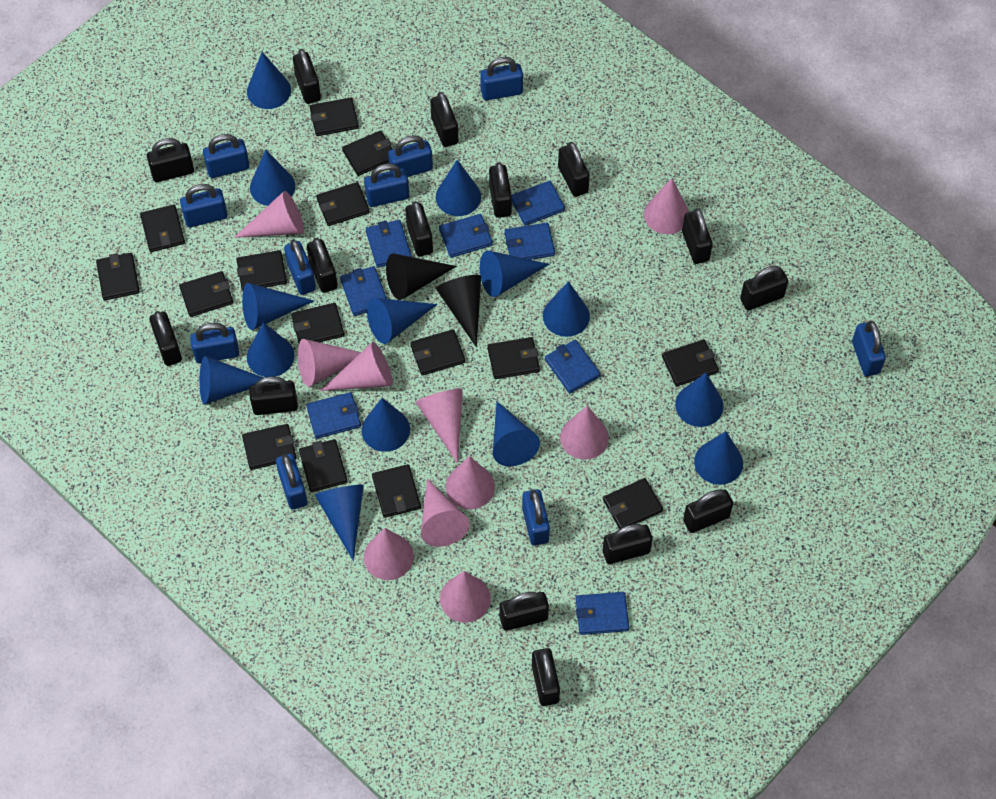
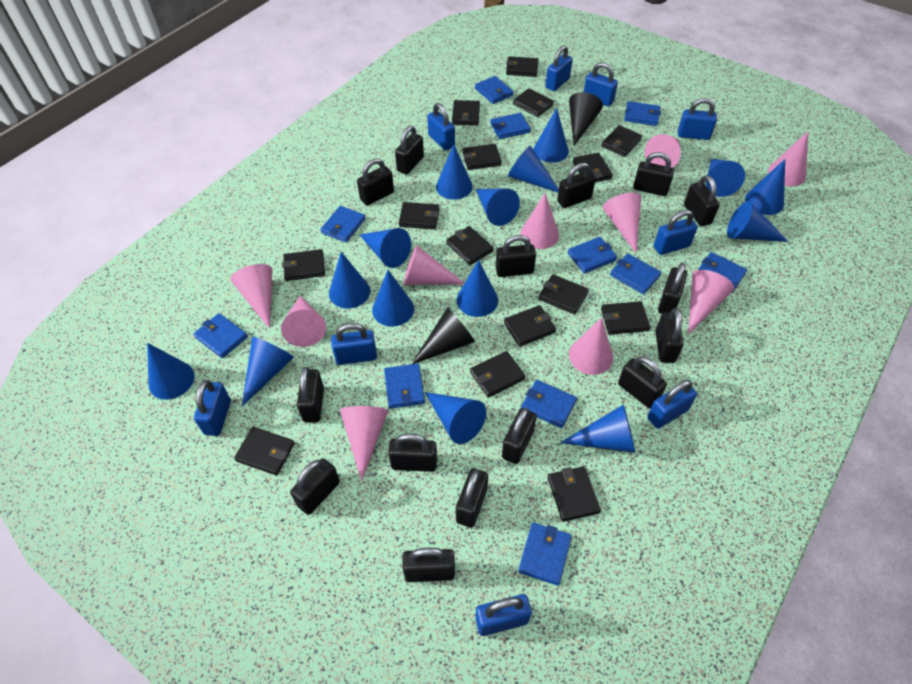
blue cone: [199,356,264,404] [242,283,314,330] [247,52,291,109] [247,322,294,377] [250,150,295,206] [315,485,364,561] [362,398,410,452] [367,298,437,344] [436,160,481,216] [480,251,549,297] [493,402,540,466] [543,281,590,337] [675,373,724,427] [694,431,743,485] = 14 -> [147,343,195,400] [242,337,294,406] [329,252,370,308] [360,228,411,268] [372,270,414,327] [425,392,486,444] [436,144,473,200] [457,260,498,317] [476,188,520,226] [508,146,559,192] [534,108,569,163] [560,404,636,453] [706,159,745,197] [727,201,789,242] [745,159,785,215] = 15
blue padlock: [180,184,228,227] [190,323,239,364] [203,134,250,178] [276,454,307,510] [284,240,316,295] [364,163,409,207] [388,135,433,177] [480,57,523,100] [522,489,550,546] [852,321,886,376] = 10 -> [194,380,231,436] [331,323,377,365] [427,103,455,151] [475,594,532,636] [545,45,573,91] [584,62,618,107] [647,380,697,429] [654,210,698,255] [678,98,717,140] = 9
blue wallet: [306,392,361,439] [340,266,387,316] [366,220,412,268] [439,214,493,258] [505,223,555,260] [512,181,565,226] [545,340,601,394] [576,592,629,635] = 8 -> [193,313,248,358] [320,206,366,243] [384,364,425,409] [475,76,513,104] [490,113,531,139] [518,523,572,586] [521,380,577,428] [567,237,617,274] [610,254,661,294] [624,101,661,126] [698,252,747,292] = 11

